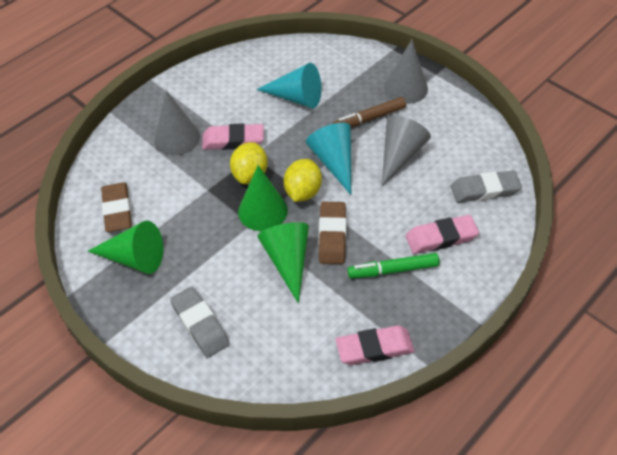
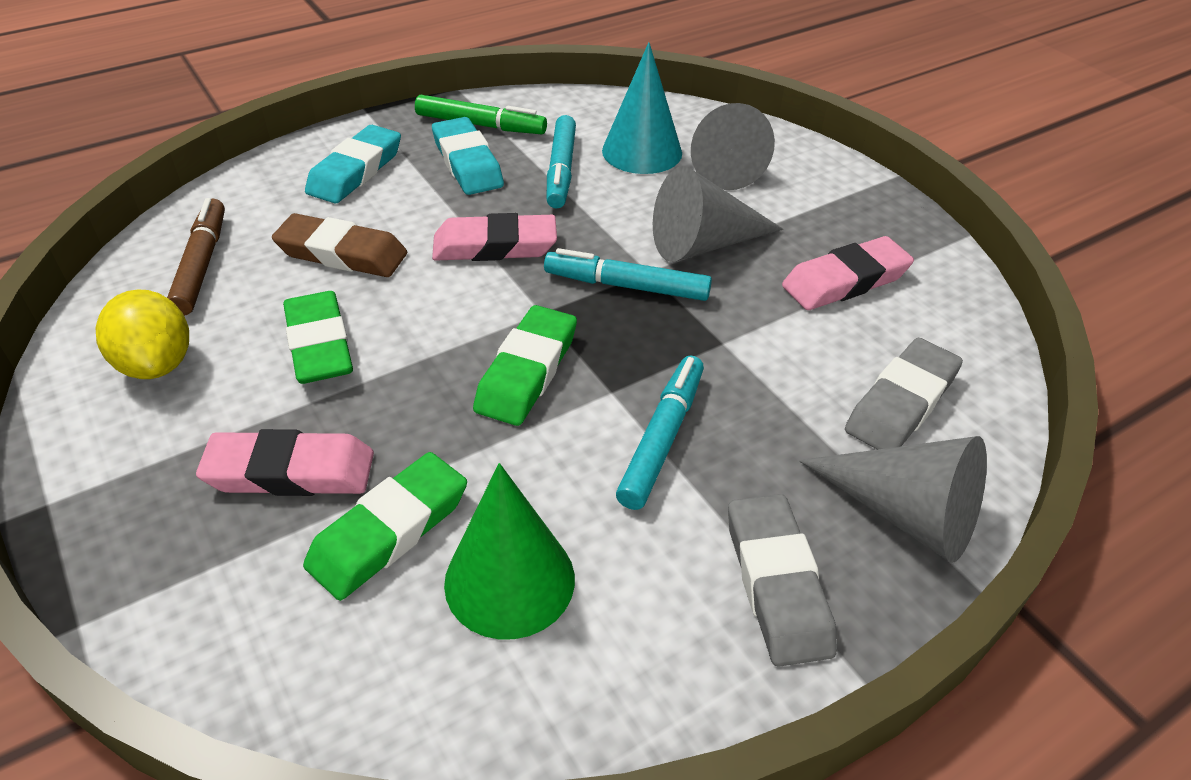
brown eraser: [101,182,132,232] [319,202,346,264] = 2 -> [272,213,407,277] = 1
green cone: [88,221,163,274] [238,165,288,231] [257,222,309,303] = 3 -> [444,463,575,639] = 1
green eraser: none = 0 -> [283,291,353,384] [303,452,467,601] [473,305,577,426] = 3
turquoise cone: [257,63,321,109] [306,123,351,195] = 2 -> [602,42,682,174] = 1
turquoise eraser: none = 0 -> [305,125,401,203] [432,117,504,195] = 2
turquoise marker: none = 0 -> [544,248,712,301] [547,115,576,208] [616,356,704,510] = 3
yellow lemon: [230,142,268,184] [284,159,322,202] = 2 -> [95,289,189,379] = 1

